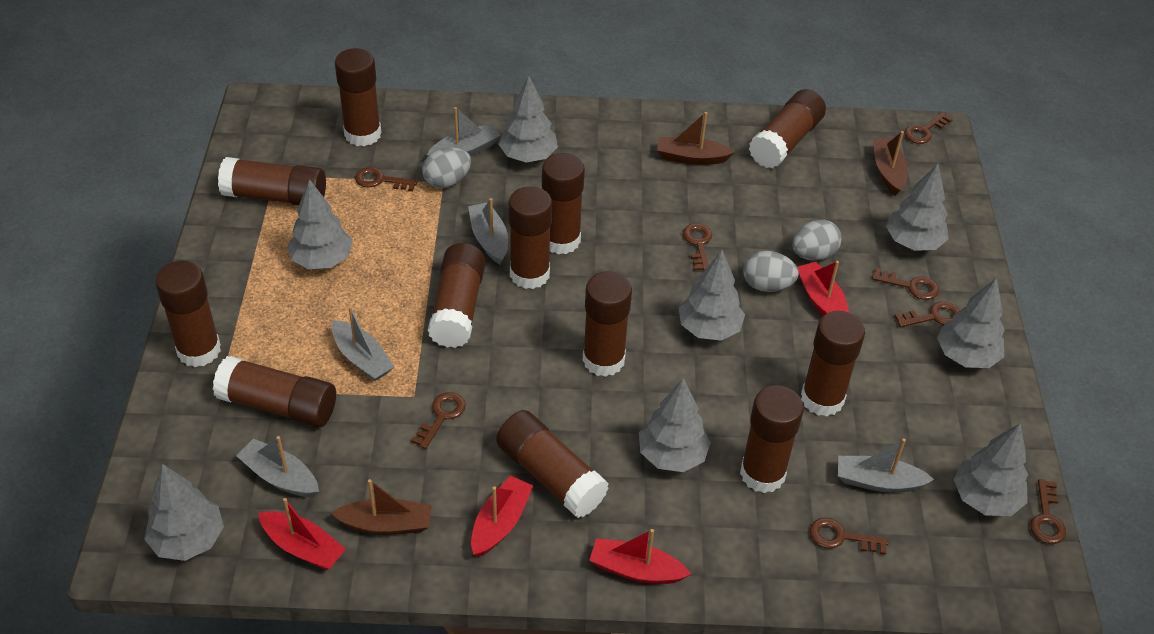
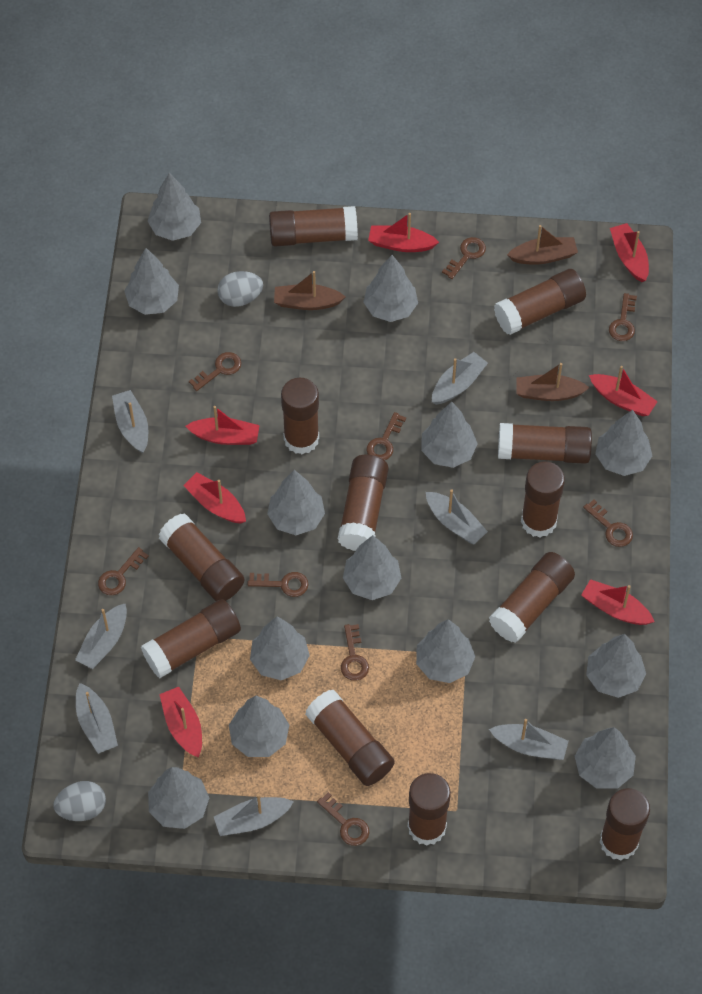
brown key: [355,167,418,191] [411,392,466,449] [683,223,712,271] [809,518,888,555] [872,268,939,300] [894,302,960,327] [904,112,953,144] [1030,479,1066,544] = 8 -> [98,547,149,595] [189,352,241,391] [247,572,309,597] [317,792,370,846] [341,624,369,681] [367,412,406,460] [442,237,486,279] [583,499,633,547] [609,293,637,341] = 9
grey boat: [236,436,319,497] [332,306,395,381] [427,107,500,156] [468,198,508,264] [838,438,934,493] = 5 -> [75,603,127,669] [76,683,118,754] [112,390,148,453] [214,794,294,836] [426,489,488,544] [432,352,488,405] [489,719,569,760] = 7
grey egg: [422,147,471,188] [743,251,799,292] [792,220,842,261] = 3 -> [53,781,106,821] [217,271,263,307] = 2
grey tree: [144,464,224,561] [287,179,353,269] [499,76,558,163] [639,378,711,472] [679,250,745,341] [886,164,949,251] [937,278,1005,368] [953,424,1028,516] = 8 -> [124,248,179,315] [148,173,201,241] [148,767,209,829] [229,696,289,757] [250,616,310,680] [267,470,325,535] [343,535,401,600] [363,255,418,322] [416,619,476,683] [421,402,478,468] [575,727,636,789] [586,634,646,698] [595,410,652,476] = 13
red boat: [258,498,346,570] [471,475,533,557] [589,529,691,584] [797,261,849,316] = 4 -> [159,687,202,758] [183,472,246,524] [185,406,260,445] [368,213,439,252] [581,579,655,625] [589,366,658,416] [610,223,649,282] = 7

